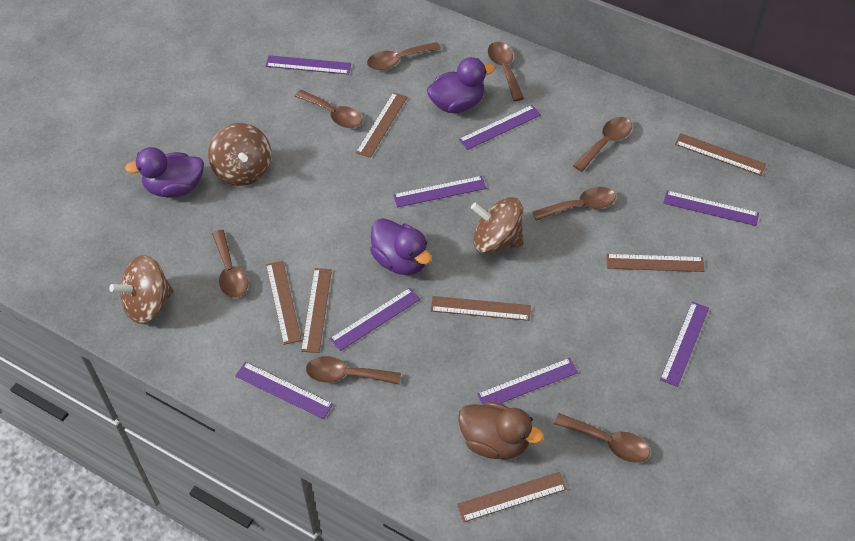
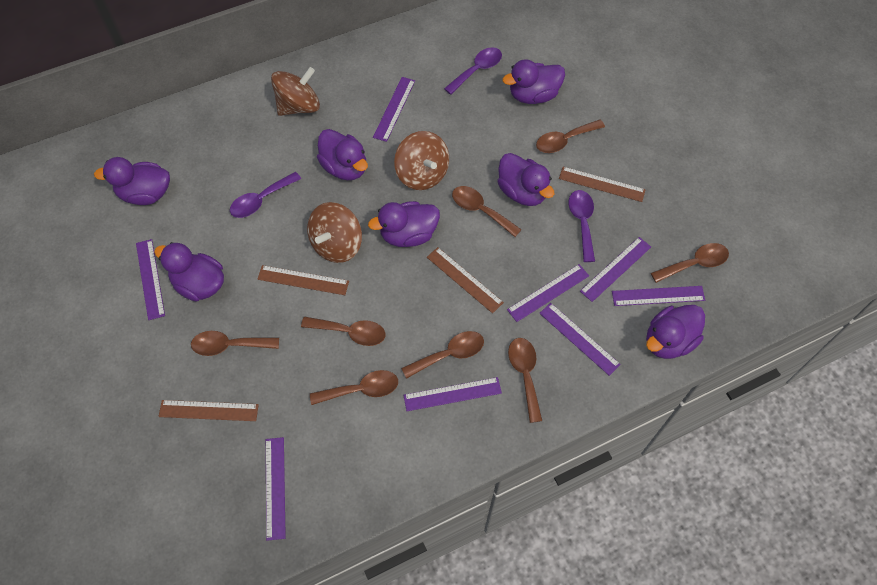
brown duck: [458,402,544,460] = 1 -> none = 0
brown ruler: [266,261,302,345] [301,268,332,353] [356,92,407,158] [430,296,531,321] [457,472,567,522] [606,254,704,272] [675,133,766,176] = 7 -> [158,400,259,421] [257,265,349,295] [427,247,504,313] [559,167,646,202] = 4
purple duck: [125,147,204,198] [370,218,432,275] [427,57,495,113] = 3 -> [94,157,170,205] [154,242,224,301] [317,129,368,180] [368,201,440,247] [497,153,554,206] [503,59,565,104] [646,305,705,359] = 7
purple spoon: none = 0 -> [230,172,301,218] [444,47,502,95] [569,190,595,262] = 3

